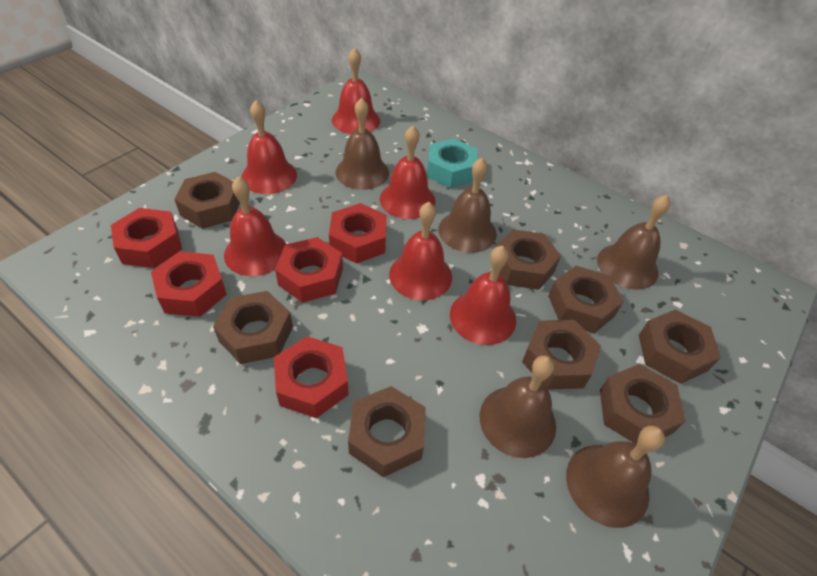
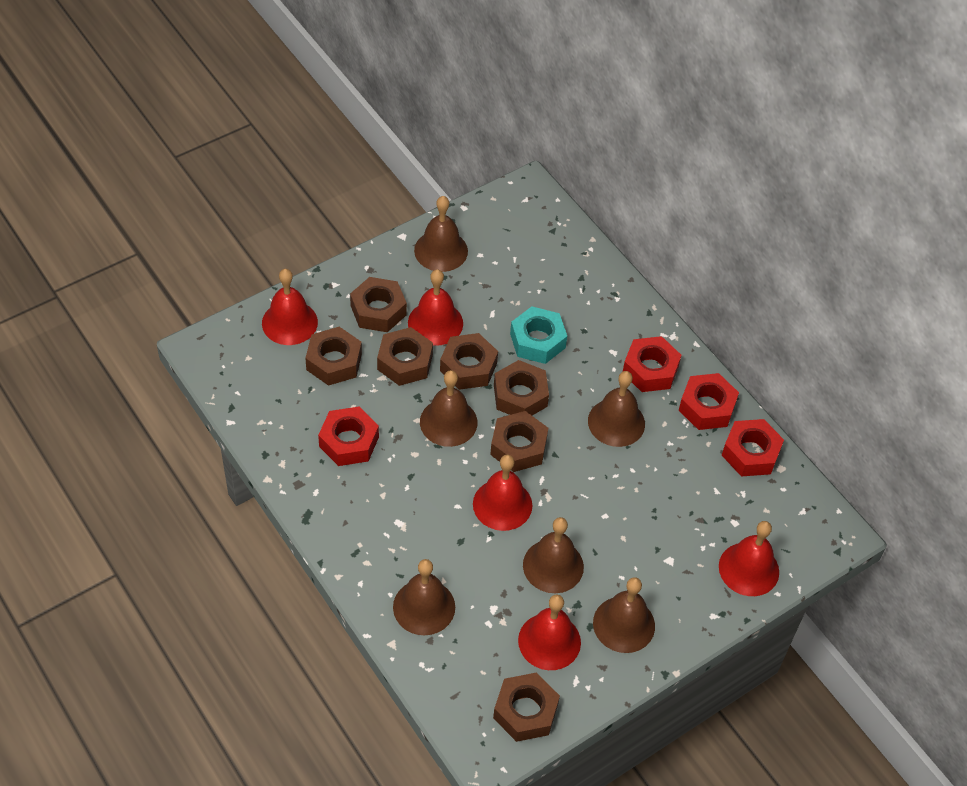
brown bell: [336,98,389,190] [438,158,497,253] [480,356,556,458] [566,426,665,528] [597,195,671,290] = 5 -> [393,559,455,635] [414,196,468,272] [420,370,477,447] [523,517,584,593] [588,371,645,447] [593,577,655,653] = 6
brown nut: [174,172,240,229] [213,291,293,364] [348,386,426,477] [496,229,561,290] [522,320,601,390] [548,266,624,333] [600,364,685,445] [639,309,721,384] = 8 -> [305,327,362,386] [350,277,407,332] [377,327,433,386] [440,333,498,390] [490,411,548,472] [493,672,560,742] [494,360,549,415] = 7
red bell: [224,176,286,276] [241,100,297,194] [332,48,380,134] [380,126,435,219] [389,202,452,300] [450,245,516,345] = 6 -> [262,269,318,345] [408,269,463,346] [473,454,532,531] [518,595,581,670] [719,521,779,596] = 5
red nut: [111,208,182,268] [151,251,227,317] [274,336,349,418] [275,237,343,303] [329,203,387,264] = 5 -> [318,407,379,466] [623,336,681,392] [679,373,739,430] [722,419,784,477] = 4

